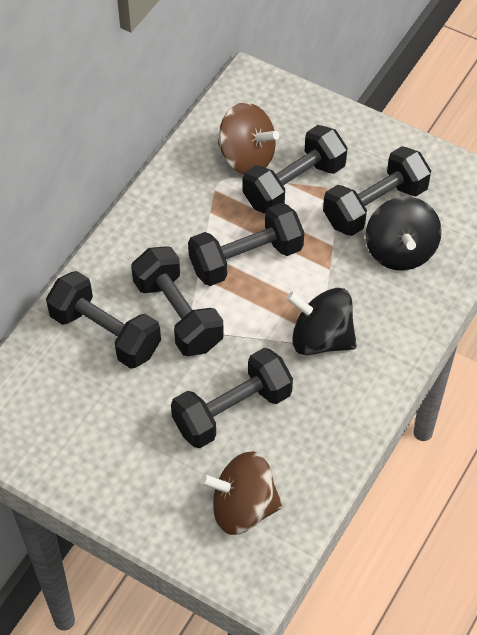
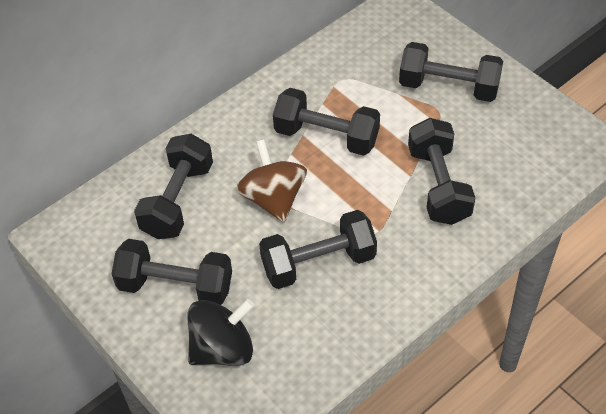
black spinning top: [286,288,357,355] [365,197,442,271] = 2 -> [187,299,254,366] = 1
brown spinning top: [200,451,283,535] [218,102,279,174] = 2 -> [236,139,307,223] = 1

